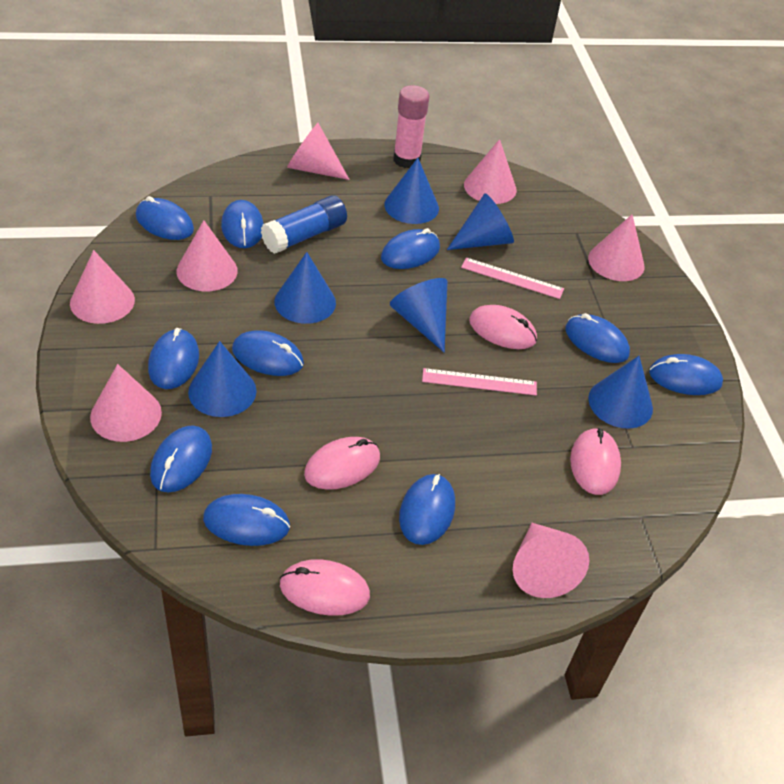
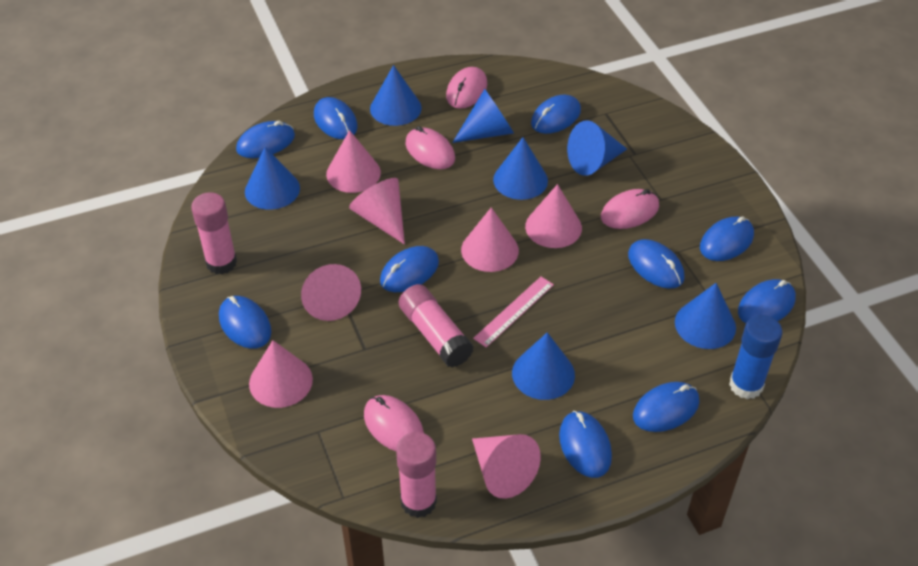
blue cone: [188,341,257,417] [274,252,336,324] [384,158,439,224] [390,278,448,352] [447,193,514,250] [588,356,653,428] = 6 -> [245,147,300,210] [370,65,422,126] [452,89,514,143] [493,137,548,200] [512,332,575,400] [567,120,627,176] [675,283,736,349] = 7
pink glue stick: [393,85,429,168] = 1 -> [191,192,237,274] [396,432,437,518] [399,284,474,368] = 3
pink ruler: [422,368,537,395] [461,257,564,299] = 2 -> [473,277,554,348] = 1

